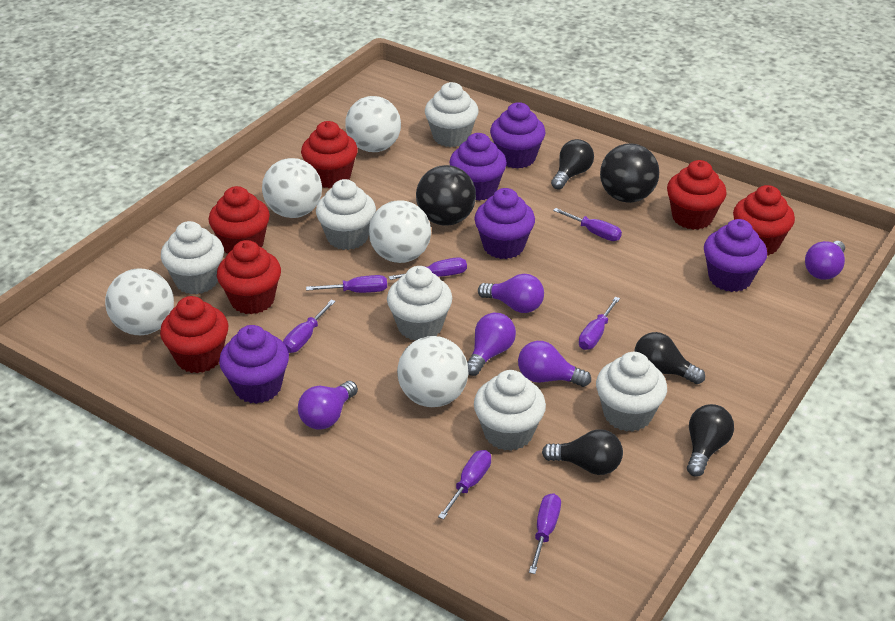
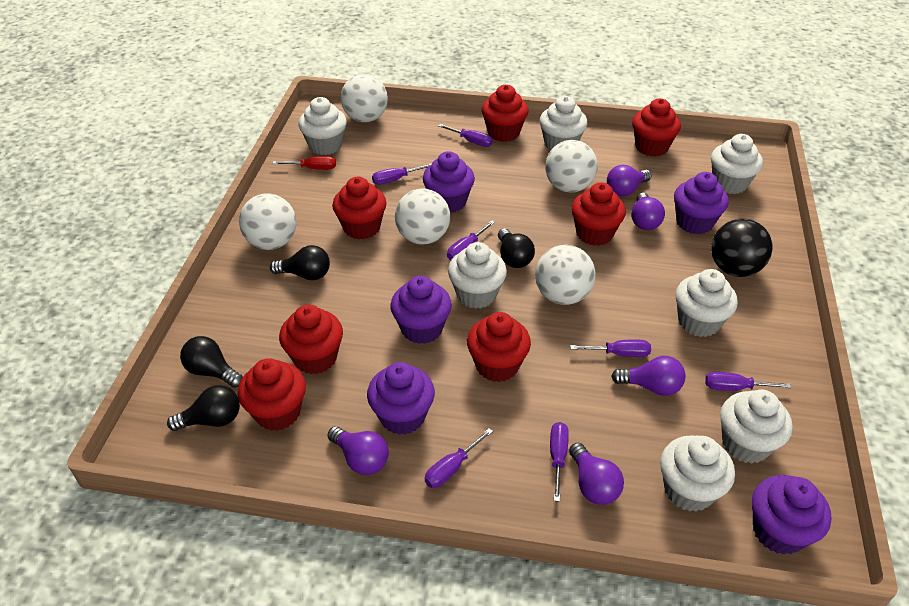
black ball: [416,165,476,226] [600,144,659,203] = 2 -> [711,219,773,277] = 1
red cupcake: [160,296,228,373] [209,186,270,253] [217,240,281,314] [301,121,358,188] [667,160,727,230] [733,185,795,256] = 6 -> [238,358,306,431] [279,305,343,374] [332,177,387,240] [467,312,531,382] [481,85,528,142] [571,182,626,246] [632,98,681,157] = 7
red screwdriver: none = 0 -> [272,156,336,170] = 1
white cupcake: [161,221,224,294] [316,179,376,250] [387,266,452,341] [425,82,479,147] [474,370,546,451] [596,352,667,432] = 6 -> [298,97,347,155] [448,242,507,309] [539,96,587,151] [660,435,735,512] [675,269,738,337] [711,134,763,194] [720,390,793,463] = 7

